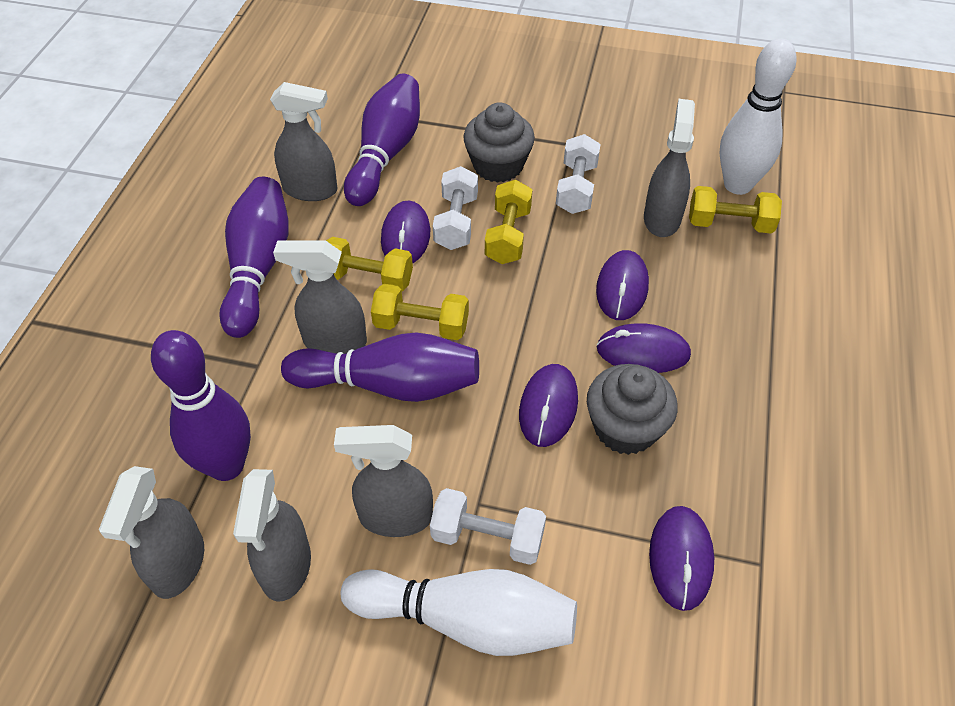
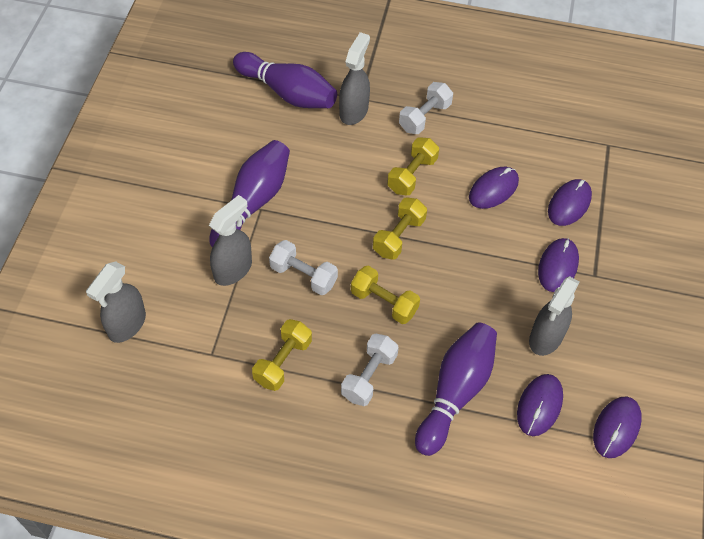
grey cupcake: [463,102,535,183] [587,364,678,455] = 2 -> none = 0
grey spray bottle: [99,466,204,599] [233,469,311,602] [270,82,337,201] [273,240,367,354] [334,425,433,537] [644,99,695,237] = 6 -> [86,262,146,343] [209,195,252,286] [339,32,370,125] [529,276,580,356] = 4
purple bowling pin: [151,330,251,481] [219,177,289,338] [281,333,479,402] [344,74,420,206] = 4 -> [209,140,290,248] [233,52,337,108] [415,323,497,456] = 3
white bowling pin: [341,569,577,656] [719,38,796,195] = 2 -> none = 0

